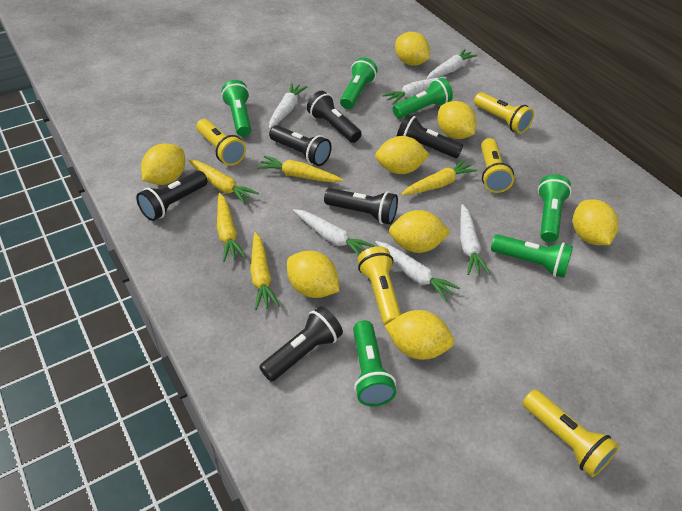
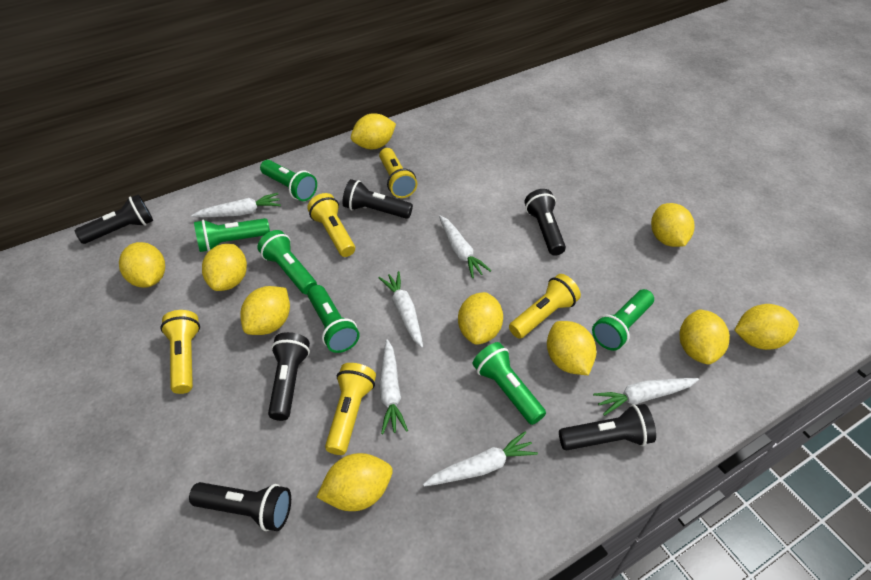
yellow carrot: [188,160,259,205] [217,193,246,262] [250,232,279,310] [257,155,344,182] [401,159,477,196] = 5 -> none = 0
yellow lemon: [141,143,185,185] [287,251,339,298] [375,136,430,174] [385,310,454,360] [389,210,450,253] [395,32,430,66] [438,101,477,139] [573,200,619,245] = 8 -> [119,242,165,288] [202,244,247,291] [240,286,290,335] [317,453,393,511] [351,113,396,149] [458,292,503,345] [547,321,597,375] [651,203,694,247] [680,309,730,364] [734,304,799,350] = 10

